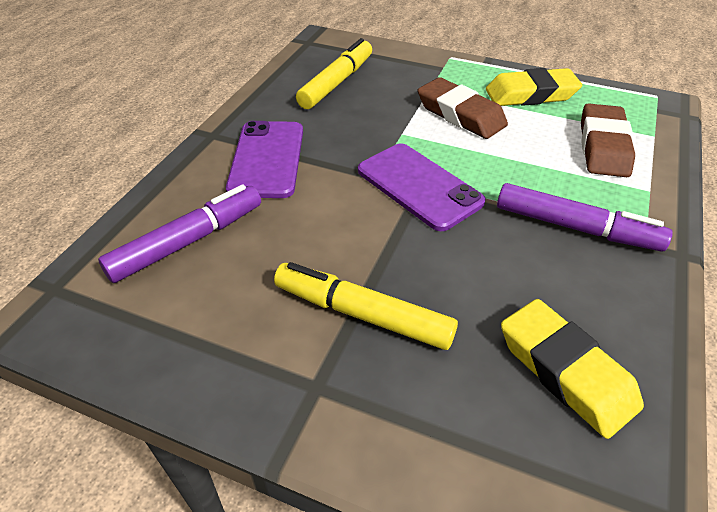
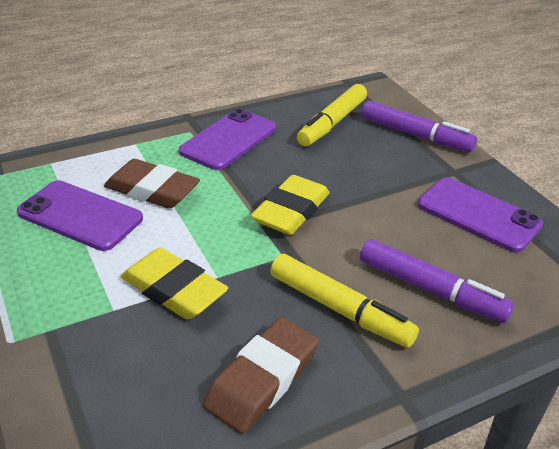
purple phone: [226,121,303,198] [358,143,486,231] = 2 -> [17,180,143,251] [179,109,276,170] [417,178,543,253] = 3

